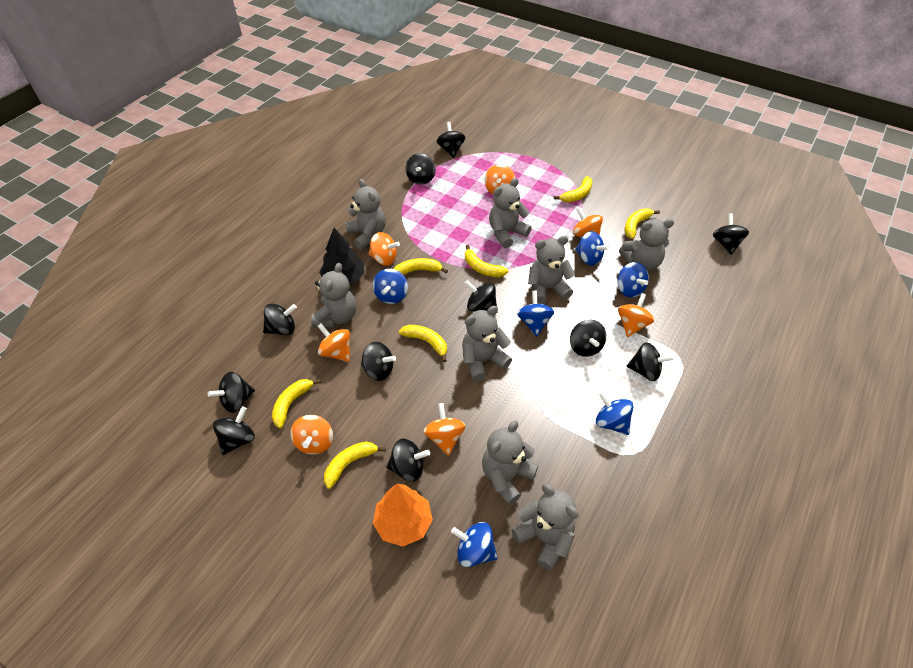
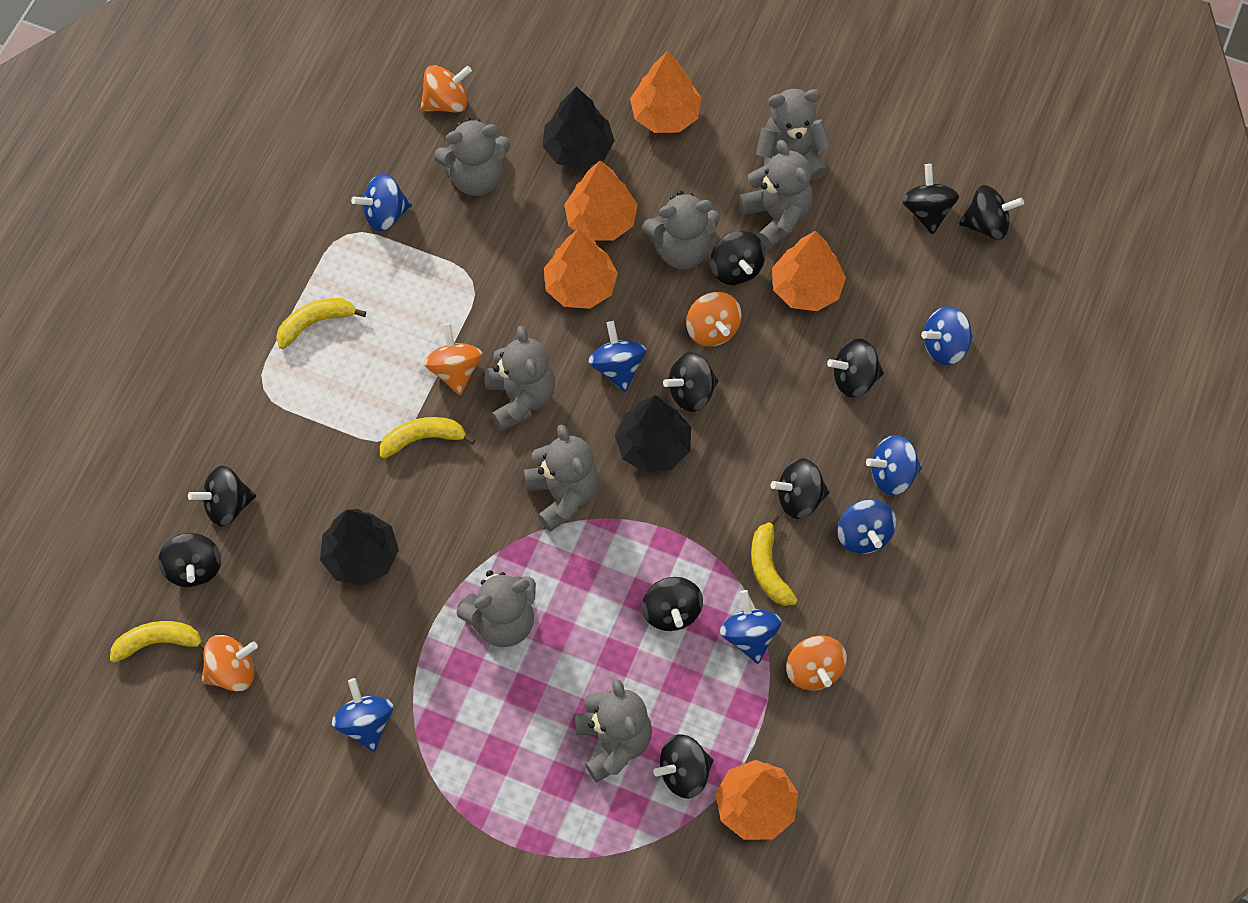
black spinning top: [208,372,255,413] [213,406,255,455] [263,303,297,335] [361,342,396,381] [386,438,430,482] [405,153,436,185] [437,122,465,158] [464,280,498,312] [570,320,606,357] [626,342,674,381] [713,213,749,255] = 11 -> [158,533,221,588] [188,466,256,527] [642,577,703,631] [653,734,714,799] [663,352,719,412] [710,231,765,285] [771,458,829,519] [827,339,884,397] [902,164,959,235] [959,185,1024,240] = 10
black tree: [319,228,364,284] = 1 -> [320,509,399,586] [542,87,615,169] [615,395,691,473] = 3
blue spinning top: [373,269,408,304] [451,522,498,567] [517,290,554,337] [575,231,609,266] [596,392,634,435] [617,262,649,298] = 6 -> [332,678,393,752] [351,174,412,232] [589,321,646,392] [720,590,781,664] [838,499,896,554] [866,435,922,495] [921,306,973,365] = 7
orange spinning top: [290,415,333,455] [318,323,350,362] [368,232,400,266] [424,403,466,456] [485,164,515,194] [573,207,603,238] [618,293,654,337] = 7 -> [202,635,258,692] [420,65,472,113] [424,323,482,395] [686,292,742,347] [786,636,847,690] = 5
orange tree: [373,484,433,546] = 1 -> [544,229,618,309] [564,161,638,241] [630,51,702,133] [715,760,798,840] [772,231,846,311] = 5
yellow banana: [272,379,321,428] [324,441,386,489] [394,258,448,275] [399,325,447,362] [465,245,508,277] [554,176,593,202] [625,208,660,239] = 7 -> [110,621,206,663] [276,298,366,349] [380,417,476,459] [751,514,797,606] = 4

